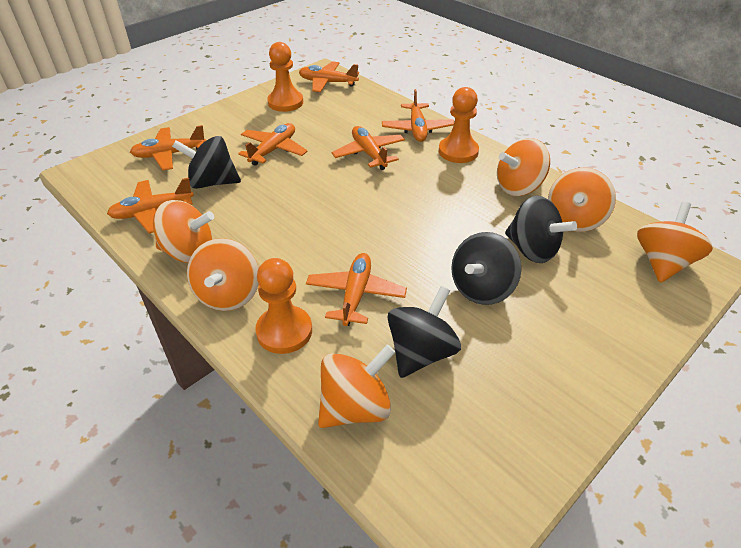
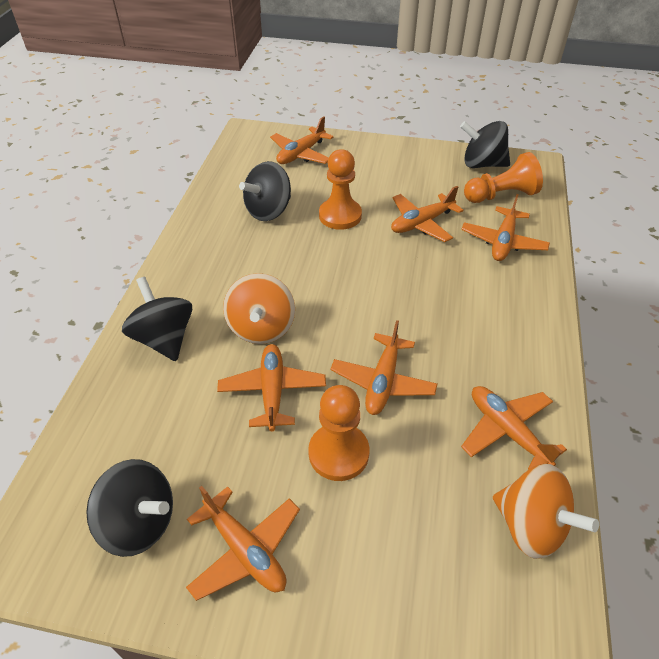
orange spinning top: [153,200,214,263] [187,238,259,311] [318,344,395,428] [497,138,550,196] [548,167,616,232] [637,202,713,283] = 6 -> [223,273,295,344] [493,464,599,559] = 2

